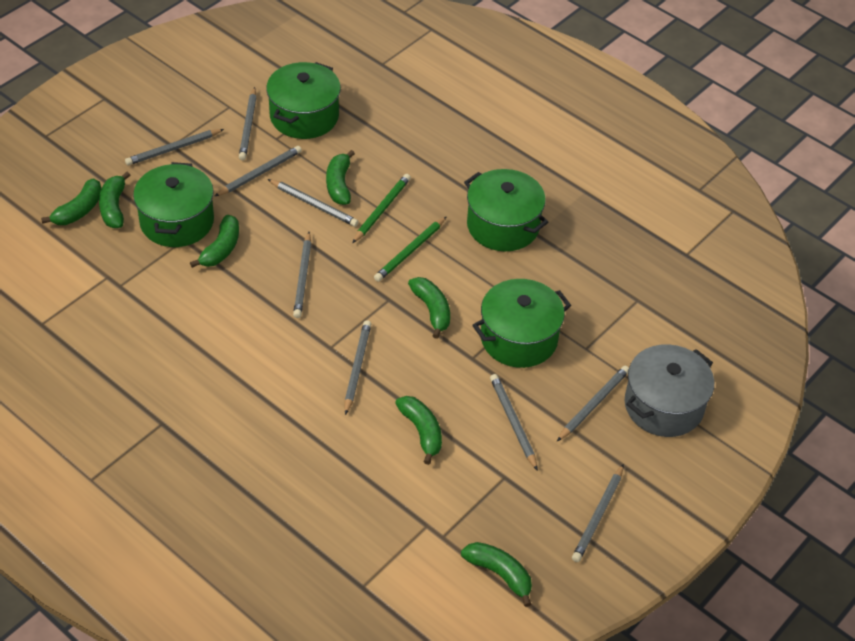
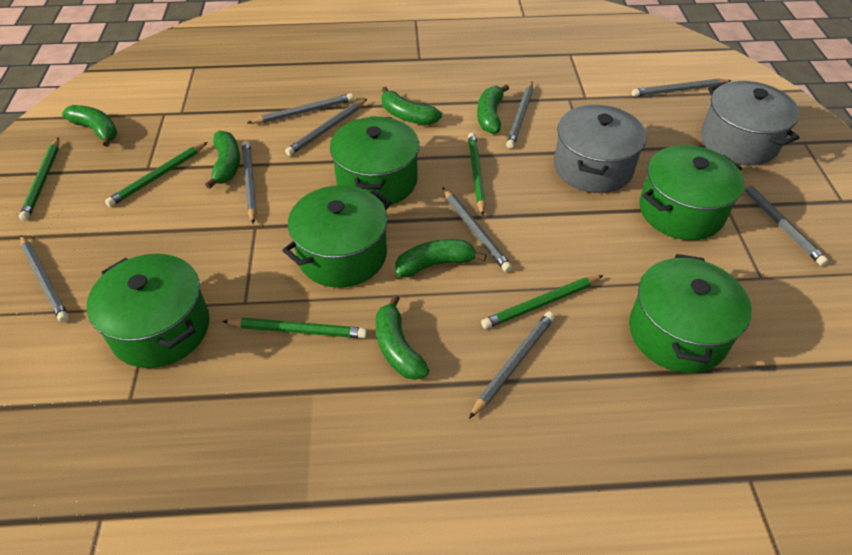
green banana: [41,178,101,225] [99,171,130,228] [190,215,239,268] [326,150,355,205] [395,396,442,465] [408,277,450,339] [461,542,532,607] = 7 -> [62,105,118,147] [205,130,240,189] [376,295,429,380] [381,87,442,125] [395,239,487,277] [477,84,509,134] = 6
green pencil: [353,174,411,243] [374,216,447,282] = 2 -> [19,137,59,221] [105,142,208,207] [222,318,367,338] [468,133,486,216] [481,275,604,329] = 5
green pot: [133,162,214,247] [266,62,341,139] [464,169,548,251] [472,279,571,368] = 4 -> [87,254,210,368] [282,185,391,288] [330,116,419,205] [629,254,752,373] [639,145,744,240] = 5
grey pot: [625,344,714,437] = 1 -> [554,105,646,193] [701,81,800,165] = 2

